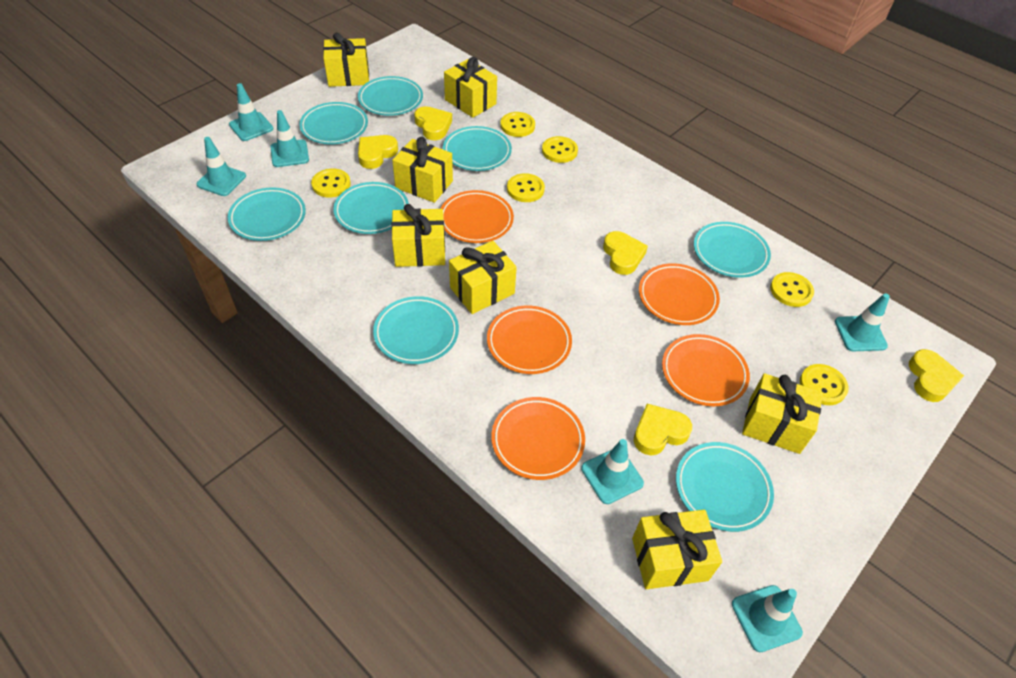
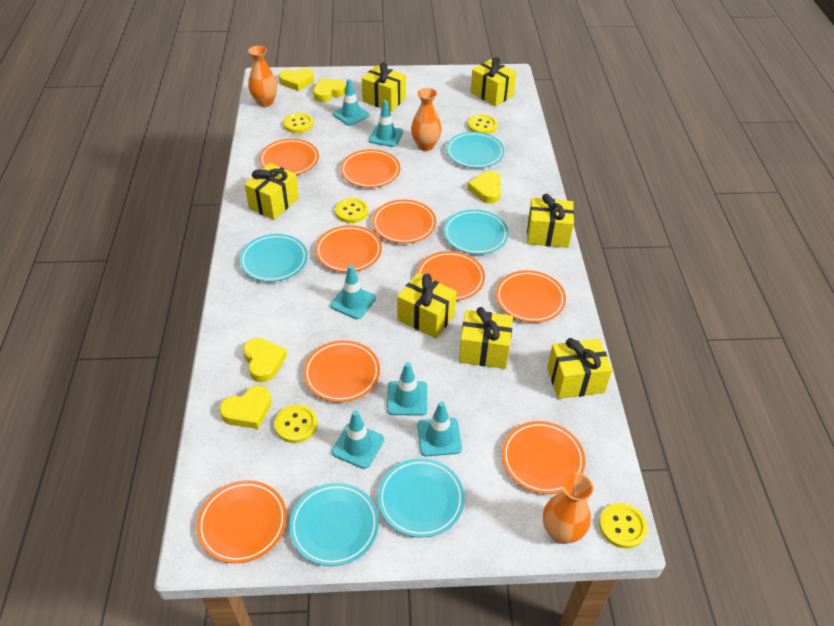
orange plate: [440,190,514,243] [487,306,572,374] [491,397,585,480] [639,263,720,325] [662,334,750,406] = 5 -> [196,480,287,564] [259,139,319,175] [303,340,380,402] [315,225,382,272] [340,149,400,188] [372,200,436,244] [416,251,485,301] [496,270,566,323] [502,421,585,494] = 9
orange vase: none = 0 -> [248,46,277,107] [411,88,442,151] [543,472,593,544] = 3
turquoise plate: [228,187,306,241] [299,102,368,145] [333,182,409,234] [358,76,423,116] [373,296,459,364] [443,126,512,171] [676,442,774,532] [694,222,771,278] = 8 -> [239,234,308,282] [289,483,379,566] [378,458,464,538] [444,209,509,255] [446,132,504,168] = 5
yellow button: [311,168,351,198] [500,112,535,137] [507,173,545,202] [542,136,578,163] [770,272,814,307] [800,364,849,405] = 6 -> [274,404,318,443] [283,113,313,133] [335,198,368,223] [468,114,498,134] [599,503,647,549] = 5

